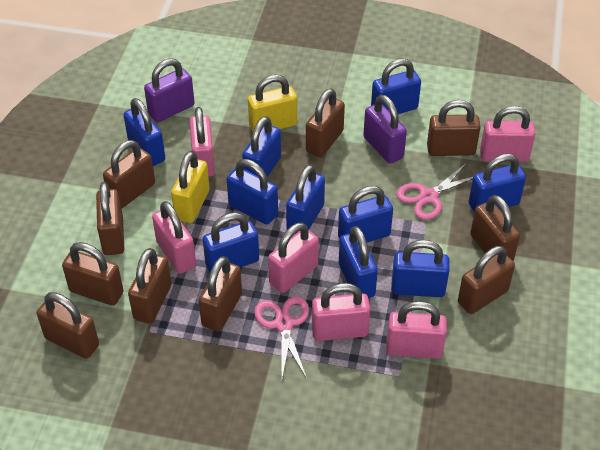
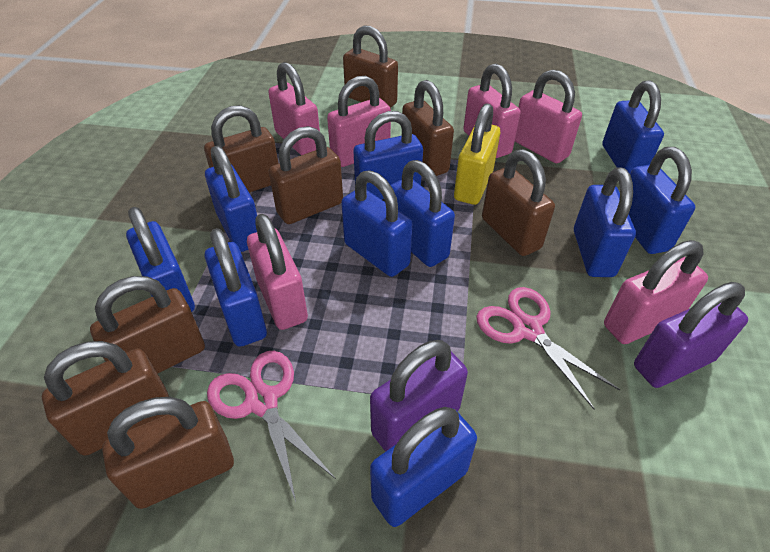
brown padlock: [37,292,99,359] [62,242,124,306] [96,182,124,255] [103,140,155,209] [128,248,171,323] [198,256,242,331] [306,89,345,157] [427,100,481,156] [458,246,515,314] [470,195,520,261] = 10 -> [42,341,169,456] [90,276,205,374] [102,397,234,509] [204,105,278,193] [269,126,343,224] [343,26,398,108] [402,80,454,176] [482,149,555,256] = 8
yellow padlock: [171,151,210,223] [248,75,297,132] = 2 -> [454,103,500,205] = 1

